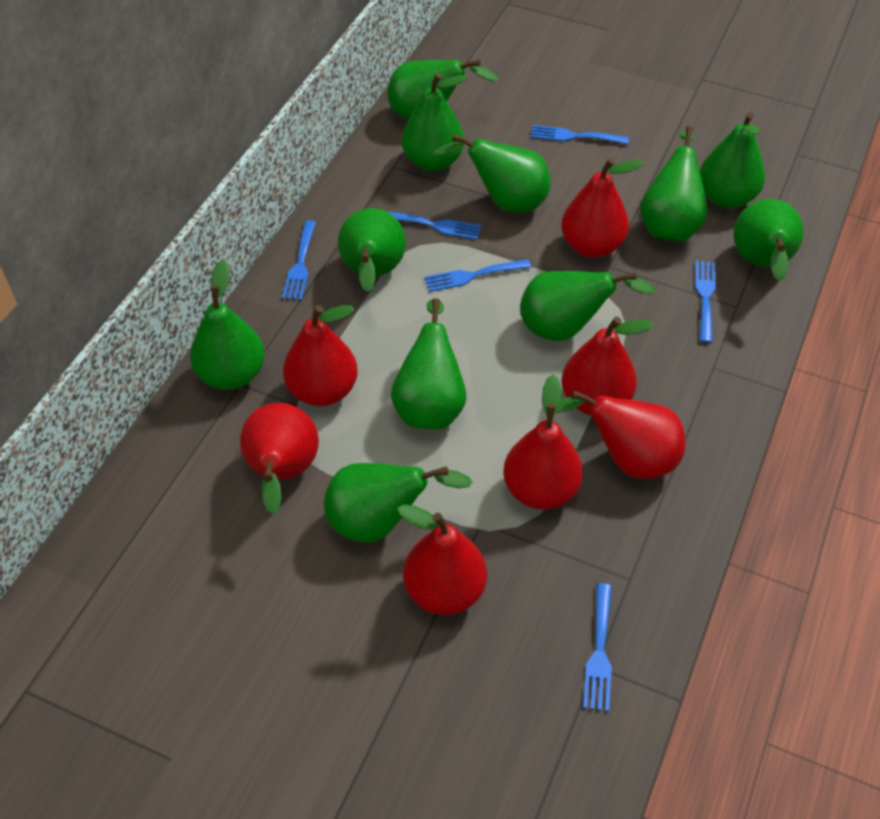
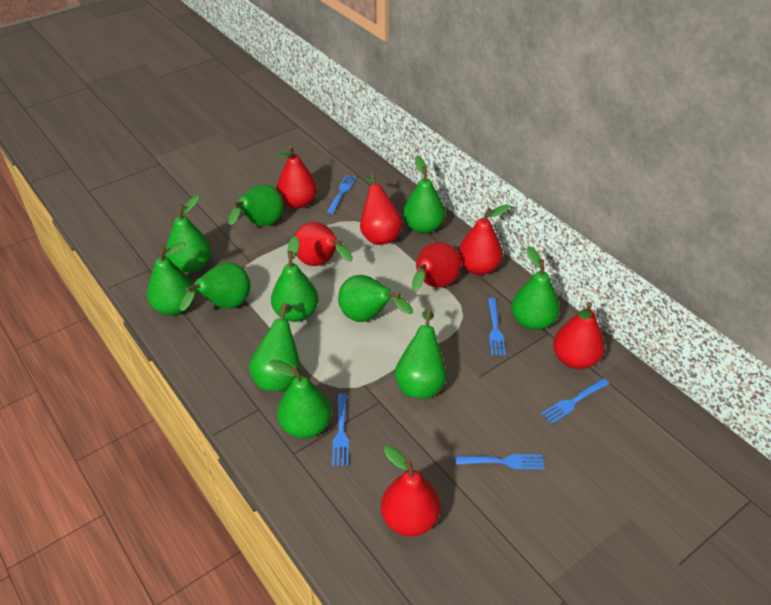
blue fork: [282,220,316,300] [386,211,482,240] [424,259,531,292] [531,125,629,145] [583,583,612,711] [695,261,716,343] = 6 -> [327,175,356,214] [332,393,349,466] [455,454,545,469] [488,298,506,355] [541,378,609,424] = 5

